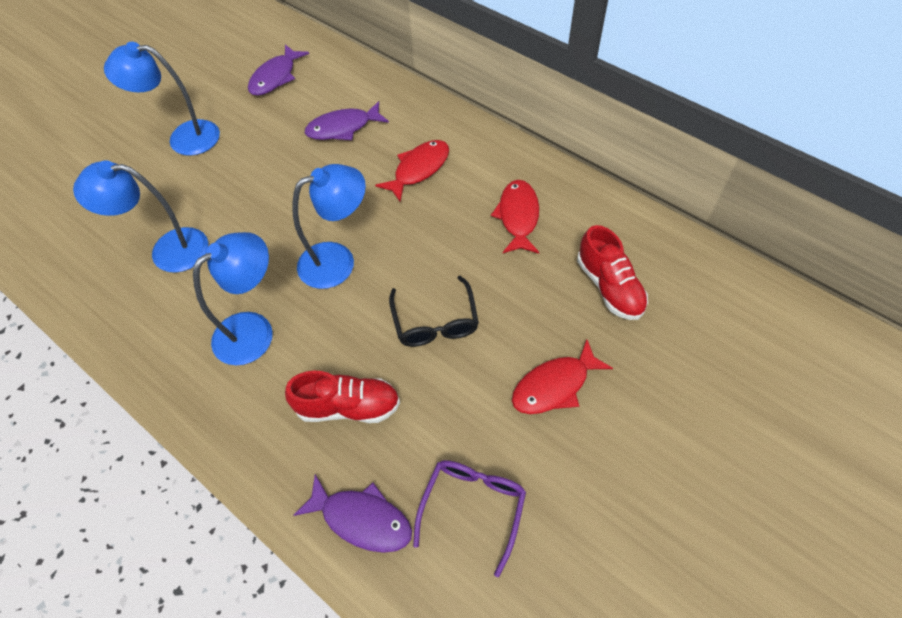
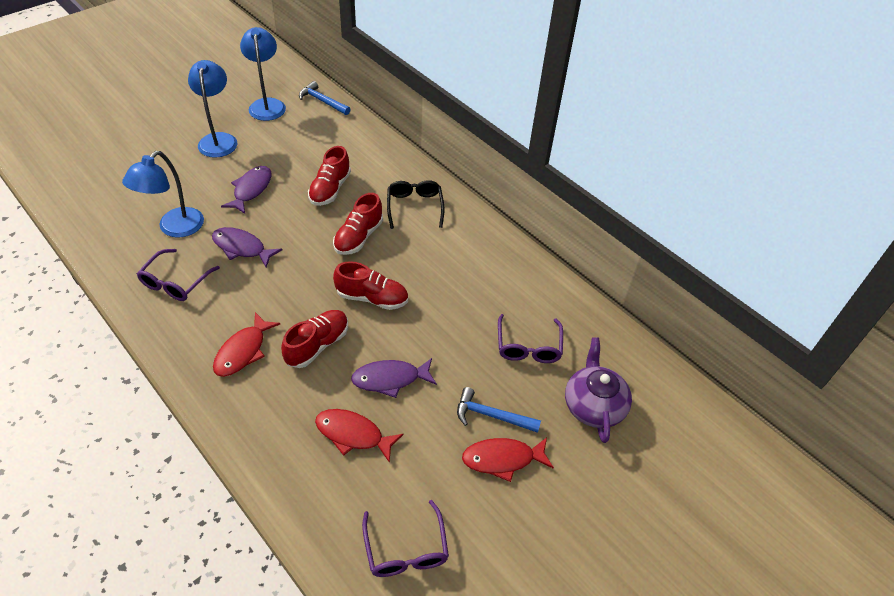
blue hammer: none = 0 -> [299,81,351,115] [457,387,541,433] = 2
blue lamp: [73,160,208,273] [104,42,220,156] [193,232,273,365] [292,164,366,289] = 4 -> [122,151,204,238] [188,60,237,158] [240,27,286,121] = 3
purple glasses: [413,460,526,577] = 1 -> [137,249,220,301] [362,500,449,577] [498,314,563,363] = 3
purple teapot: none = 0 -> [565,338,632,443] = 1
red shoe: [285,371,400,423] [577,225,648,320] = 2 -> [281,310,348,368] [308,146,351,206] [333,193,383,255] [333,261,408,310] = 4

